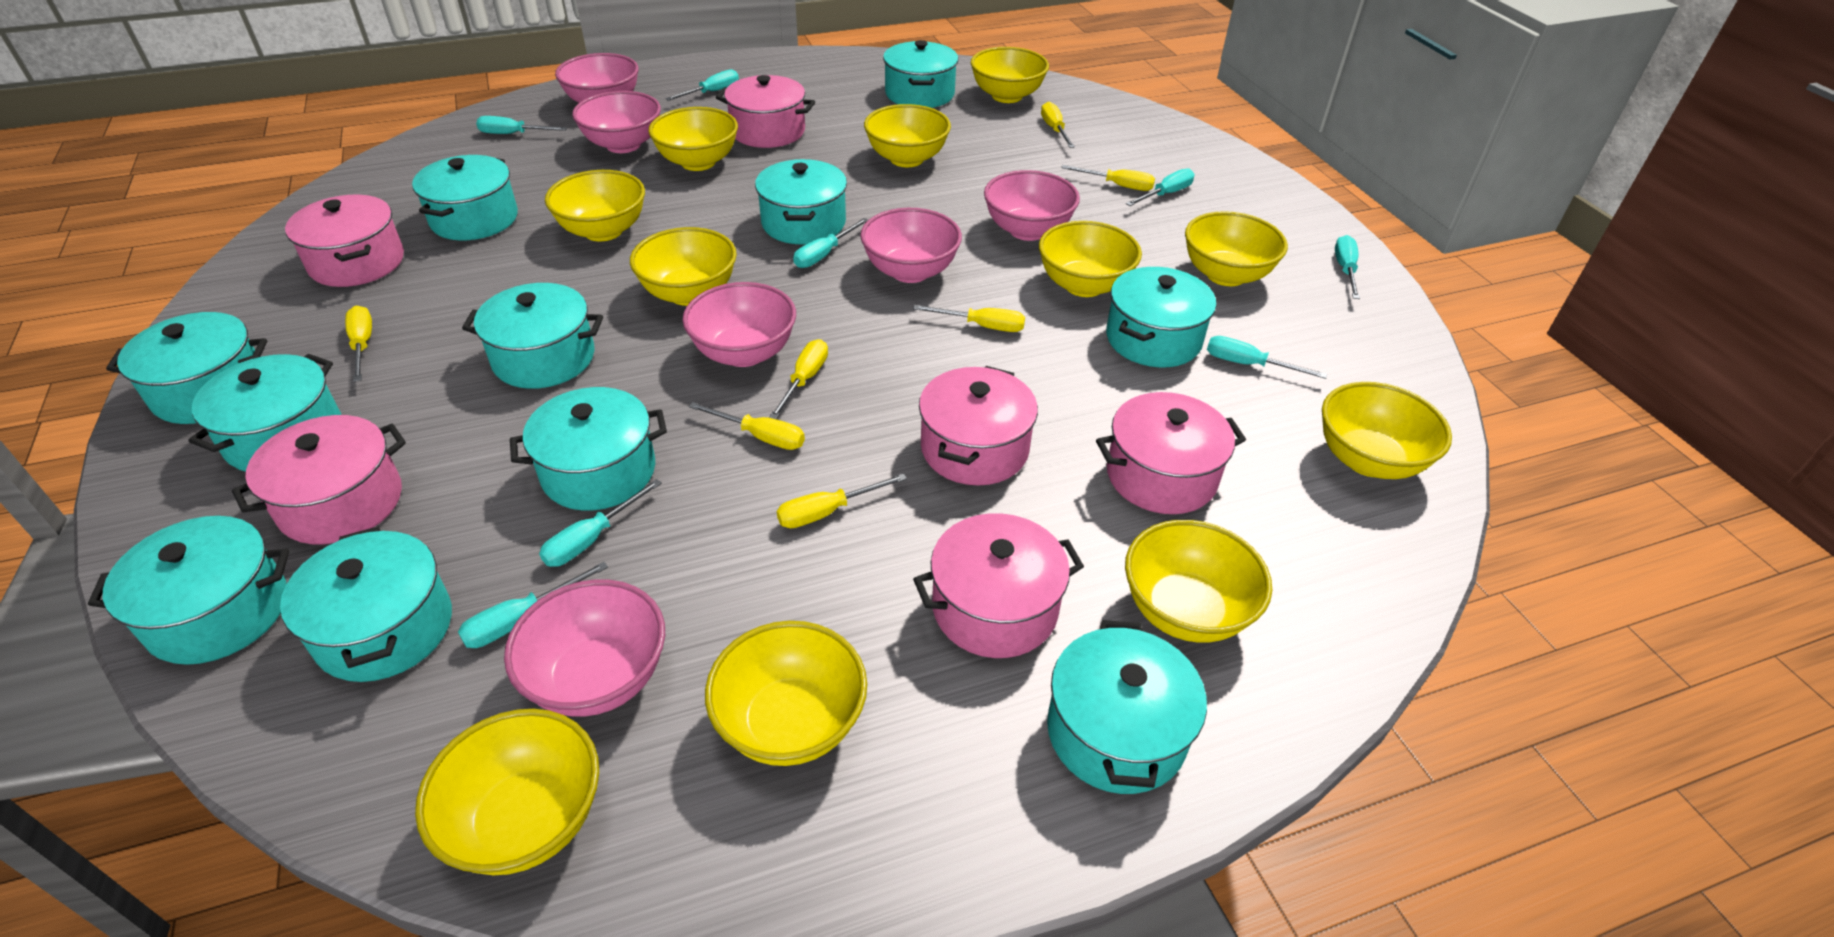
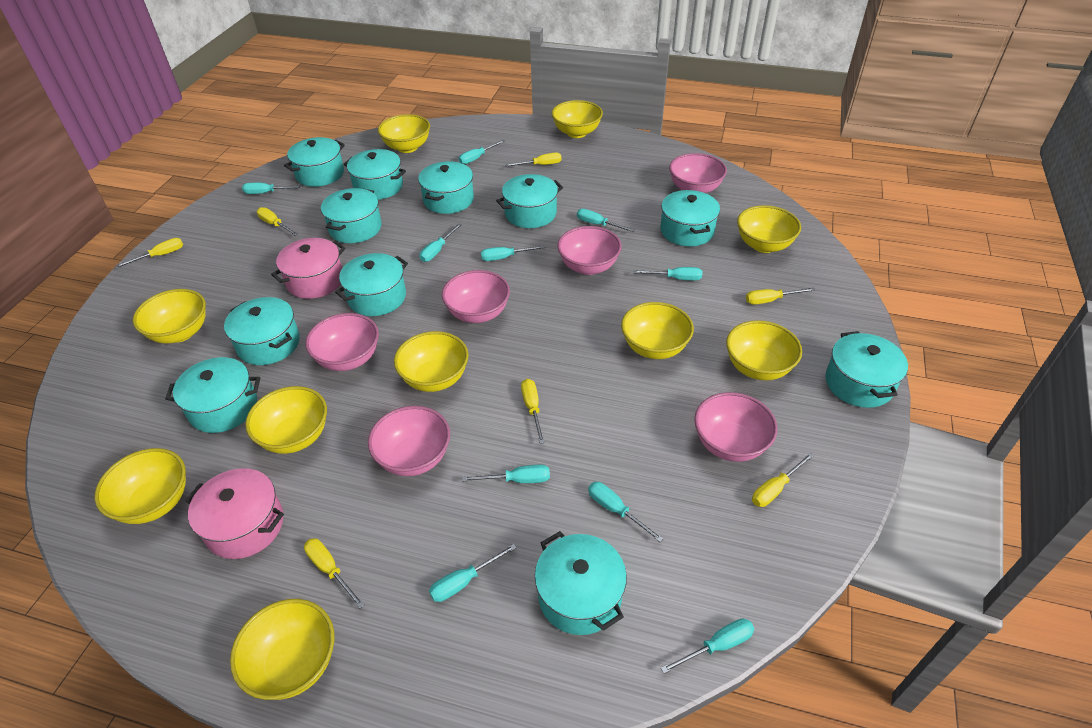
pink pot: [232,415,406,544] [285,195,404,287] [716,75,815,148] [913,513,1084,658] [919,366,1038,486] [1096,392,1246,514] = 6 -> [185,468,284,559] [271,238,346,299] = 2
turquoise screwdriver: [458,562,608,648] [476,116,567,134] [539,479,662,567] [665,69,739,101] [793,218,868,268] [1126,168,1195,206] [1207,336,1327,379] [1335,235,1360,299] = 8 -> [242,183,303,194] [419,224,462,262] [429,544,517,602] [459,140,505,164] [462,465,550,483] [481,245,546,261] [577,209,635,232] [588,482,664,542] [633,267,702,280] [661,618,754,674] = 10
yellow bowl: [415,709,599,875] [545,170,645,241] [630,227,737,306] [648,107,738,171] [705,621,867,766] [864,104,951,167] [971,47,1049,103] [1039,221,1142,297] [1125,520,1272,643] [1185,211,1288,286] [1322,382,1452,479] = 11 -> [95,448,186,524] [133,289,206,343] [230,599,334,700] [245,386,327,454] [378,114,430,153] [394,331,468,392] [552,100,603,138] [621,302,694,359] [726,320,802,380] [737,205,801,253] = 10

